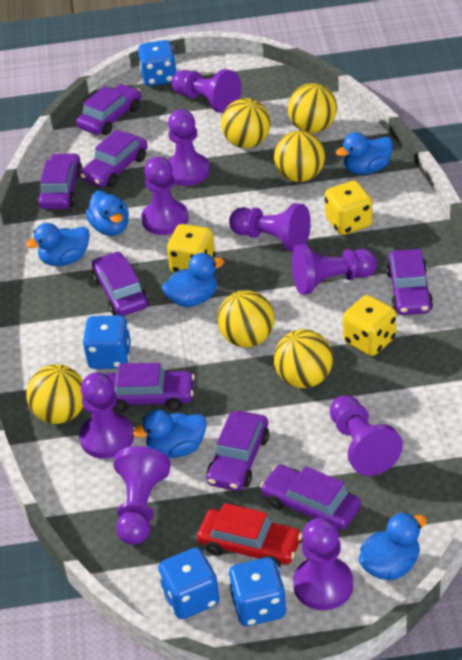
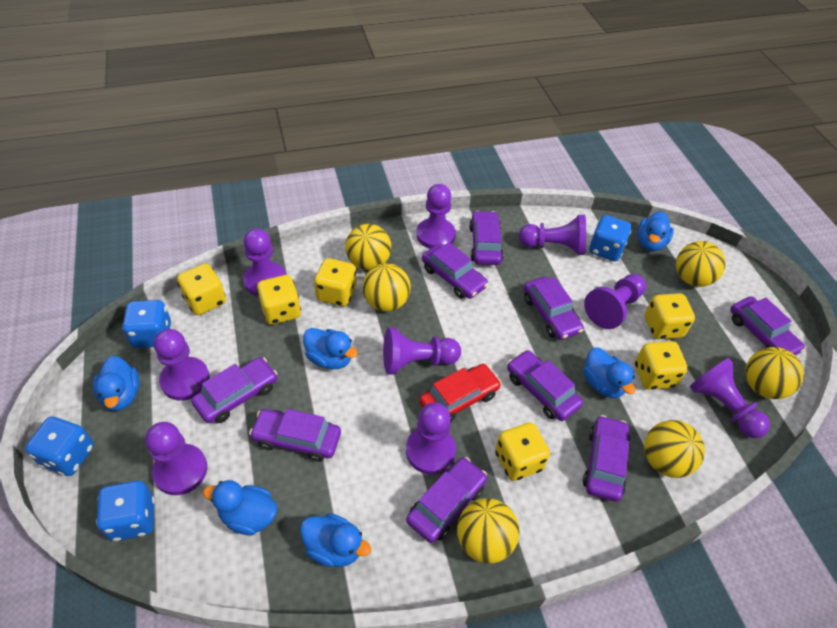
purple car: [38,153,83,209] [76,84,141,135] [80,130,148,187] [92,251,148,316] [106,363,195,412] [207,411,269,491] [260,465,361,530] [386,249,433,315] = 8 -> [191,357,278,423] [249,409,341,462] [406,457,487,543] [422,242,488,299] [469,211,504,265] [507,350,583,421] [524,277,584,340] [583,415,631,502] [730,296,805,355] = 9
yellow dice: [167,224,215,273] [325,180,372,235] [343,295,396,356] = 3 -> [177,264,226,315] [257,275,301,325] [314,258,357,306] [495,422,550,481] [635,341,688,390] [645,293,695,339] = 6

